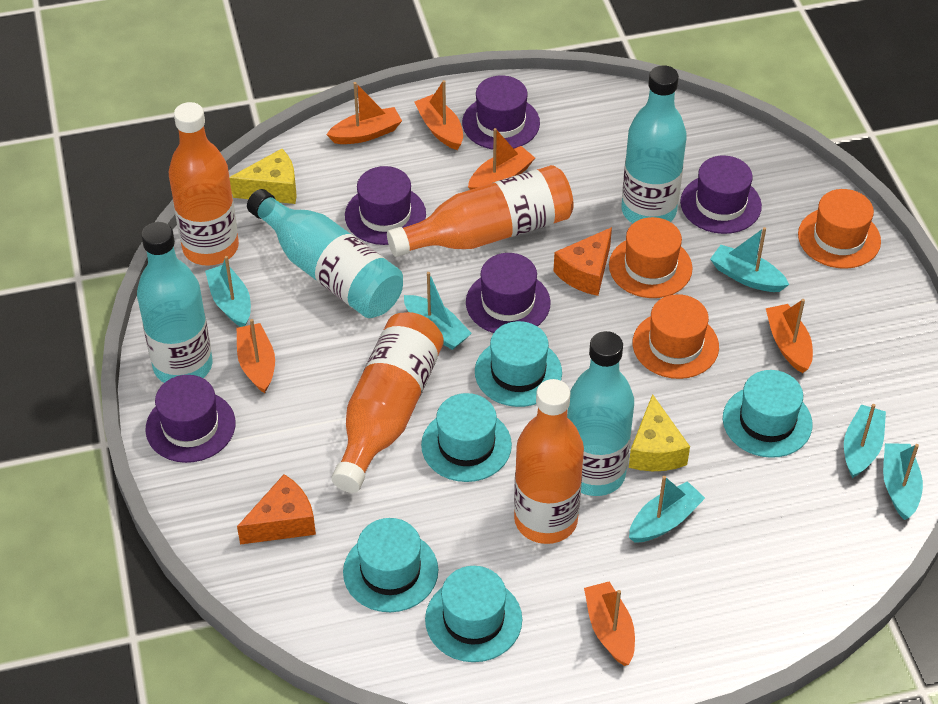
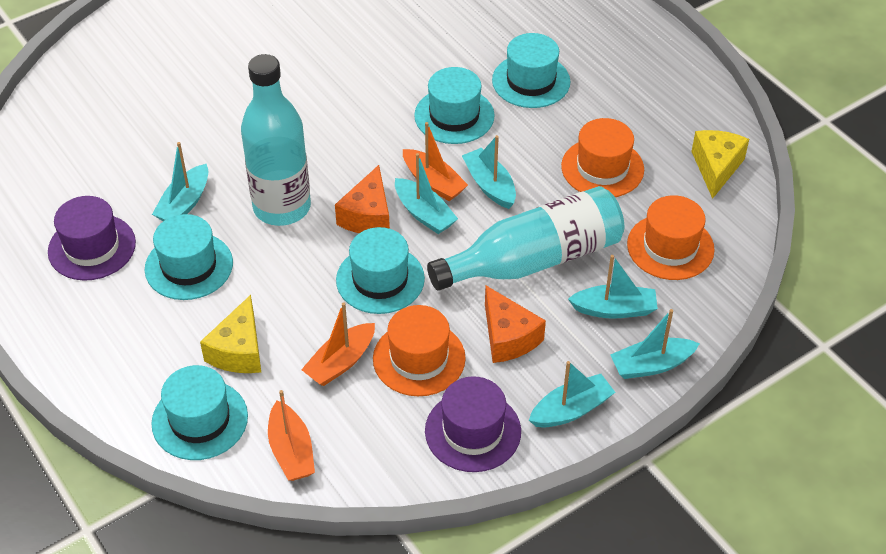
orange boat: [237,319,275,393] [326,82,402,144] [414,80,463,150] [468,128,535,190] [584,582,635,666] [766,299,813,373] = 6 -> [268,390,315,481] [301,302,375,386] [403,122,468,201] = 3
orange bottle: [169,102,239,266] [331,312,444,493] [387,165,574,257] [514,379,584,544] = 4 -> none = 0
purple hat: [145,375,235,463] [345,166,426,245] [462,75,540,149] [466,253,551,333] [680,155,762,234] = 5 -> [48,196,136,281] [425,376,521,472] = 2
turquoise bottle: [137,222,213,383] [247,189,403,318] [567,331,634,496] [621,65,687,223] = 4 -> [241,54,311,226] [427,186,624,291] = 2

